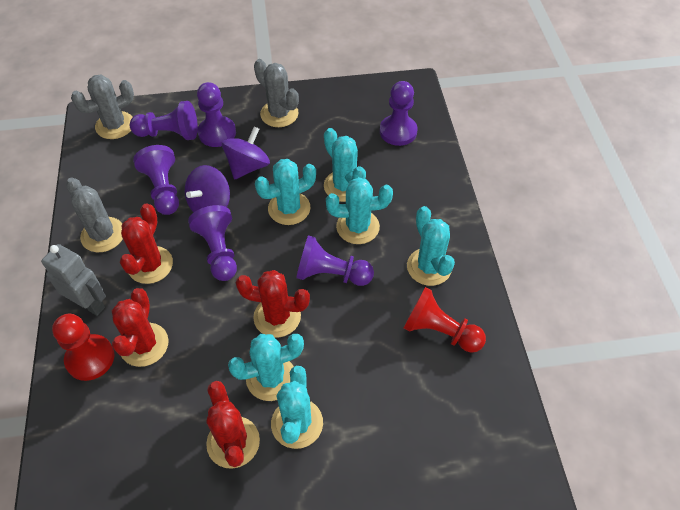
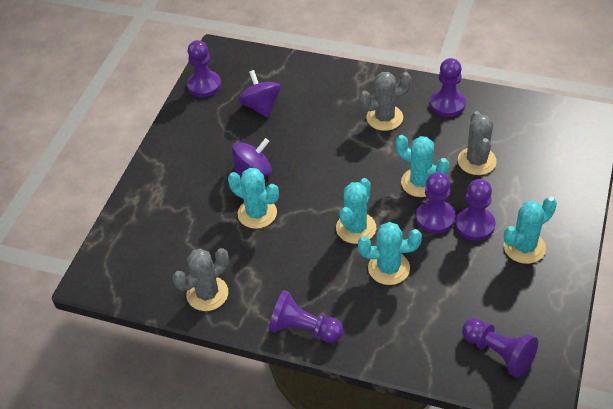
grey robot: [41,244,106,316] = 1 -> none = 0
red cactus: [112,288,169,367] [120,203,173,284] [206,381,260,469] [236,270,310,338] = 4 -> none = 0
red pawn: [52,314,114,381] [403,287,486,353] = 2 -> none = 0
turquoise cactus: [228,334,304,401] [255,159,316,225] [271,366,323,449] [324,128,366,202] [326,177,393,244] [407,206,455,286] = 6 -> [228,168,279,229] [336,178,376,244] [358,222,422,285] [396,135,449,197] [504,197,557,264] = 5

